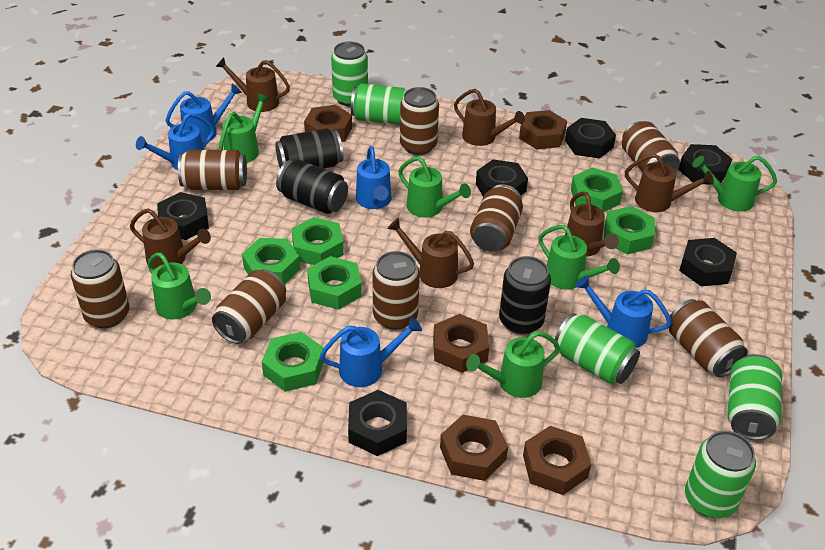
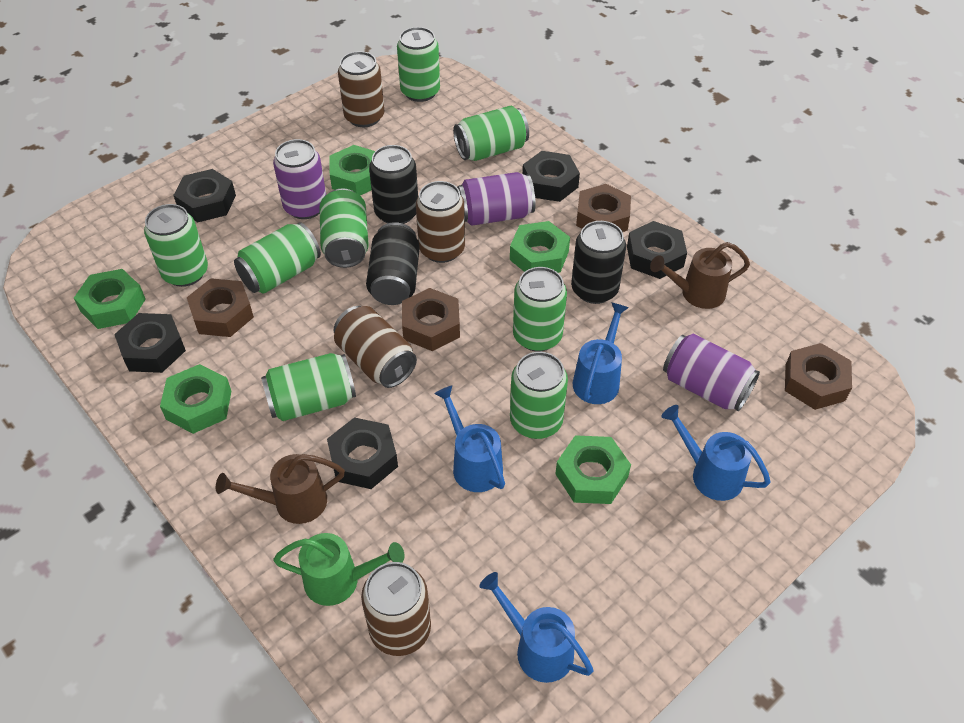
black nut: [157,192,209,240] [348,390,407,456] [476,159,528,197] [565,118,616,158] [678,144,732,185] [679,238,737,286] = 6 -> [114,313,186,373] [173,169,236,223] [327,417,398,489] [523,151,580,202] [627,221,687,279] = 5
blue watering can: [136,113,214,170] [165,84,242,142] [320,317,422,387] [356,146,392,209] [576,276,672,348] = 5 -> [434,386,505,492] [479,572,593,683] [573,302,629,404] [661,405,771,501] = 4
brown can: [71,249,129,328] [178,150,247,190] [212,269,286,344] [373,251,420,330] [400,87,439,155] [470,184,523,252] [622,121,680,173] [669,299,748,377] = 8 -> [333,306,417,388] [338,51,385,127] [361,562,431,656] [416,181,465,263] = 4
brown nut: [304,105,352,142] [433,314,489,373] [440,415,508,481] [519,110,567,150] [523,426,591,495] = 5 -> [187,278,254,337] [402,288,460,351] [576,184,631,232] [785,343,852,410] = 4
brown watering can: [130,208,211,270] [216,57,290,112] [387,218,474,288] [454,89,525,146] [565,191,619,257] [625,153,714,212] = 6 -> [216,454,345,524] [650,242,750,309] = 2
green can: [331,42,368,106] [351,83,407,125] [554,313,640,384] [685,431,756,518] [727,354,782,440] = 5 -> [144,204,208,287] [234,222,321,294] [261,353,356,421] [319,188,369,268] [397,27,440,102] [453,105,529,161] [510,352,568,439] [513,267,567,352] = 8
green nut: [242,238,300,284] [262,332,324,392] [292,217,344,265] [307,256,362,310] [571,168,623,212] [604,206,655,255] = 6 -> [74,269,146,329] [160,364,231,434] [329,145,375,195] [510,221,570,273] [555,435,631,504] = 5
green watering can: [148,253,211,319] [219,93,270,163] [398,156,471,218] [466,331,560,398] [538,225,620,289] [692,156,777,212] = 6 -> [273,533,404,606] = 1
purple can: none = 0 -> [273,139,326,219] [457,172,536,226] [663,334,760,411] = 3

